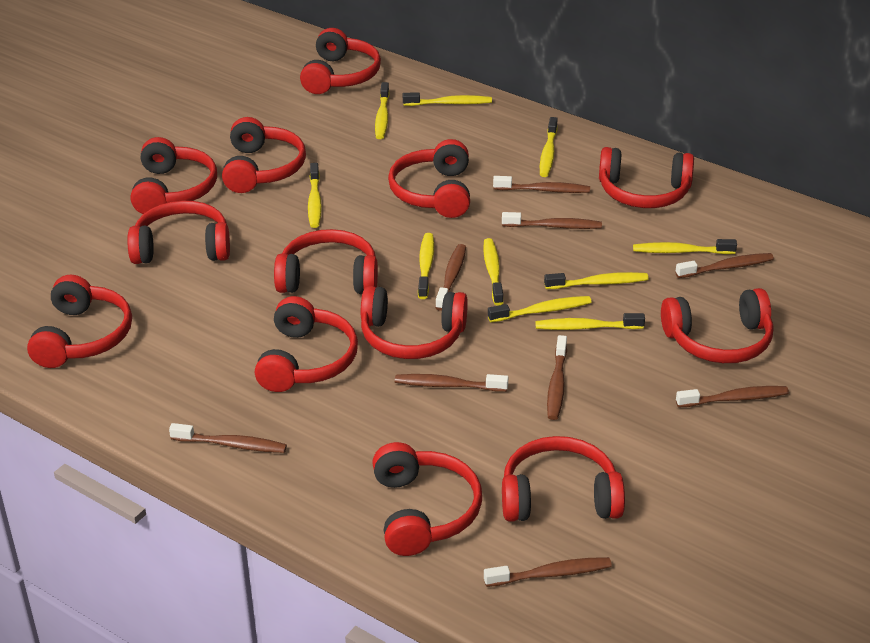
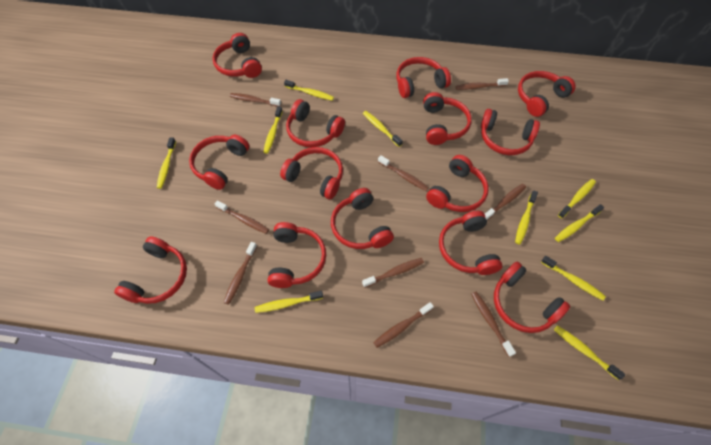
red headphones: [27,275,132,368] [127,201,230,264] [131,137,217,214] [222,117,306,193] [255,296,358,392] [274,229,378,294] [300,28,381,94] [361,286,468,359] [372,442,482,556] [388,139,470,218] [502,436,625,522] [599,147,694,208] [661,288,773,363] = 13 -> [114,236,187,304] [189,135,249,190] [213,33,262,78] [267,222,326,288] [280,147,343,199] [286,99,345,147] [331,188,394,249] [396,57,451,98] [423,92,472,145] [426,155,489,212] [439,211,503,275] [481,109,540,155] [494,262,570,333] [518,71,576,117] = 14

